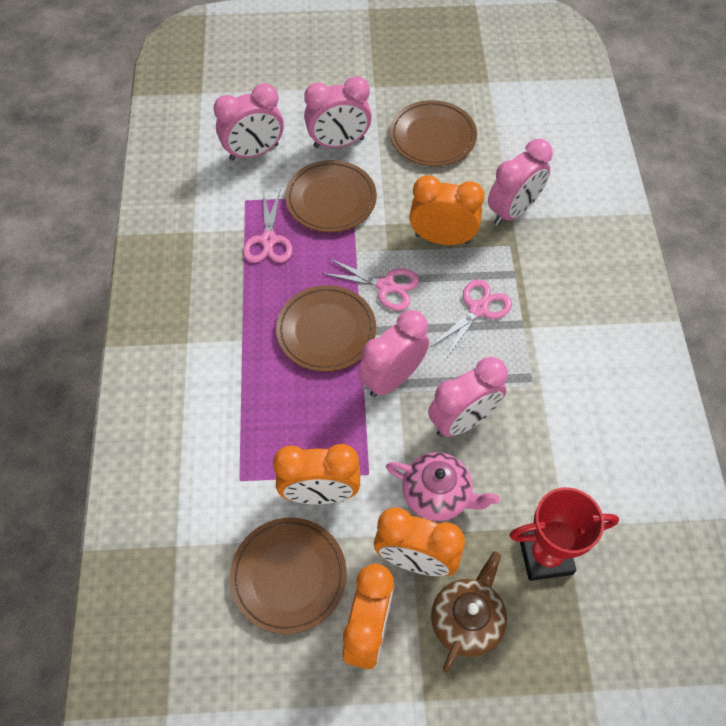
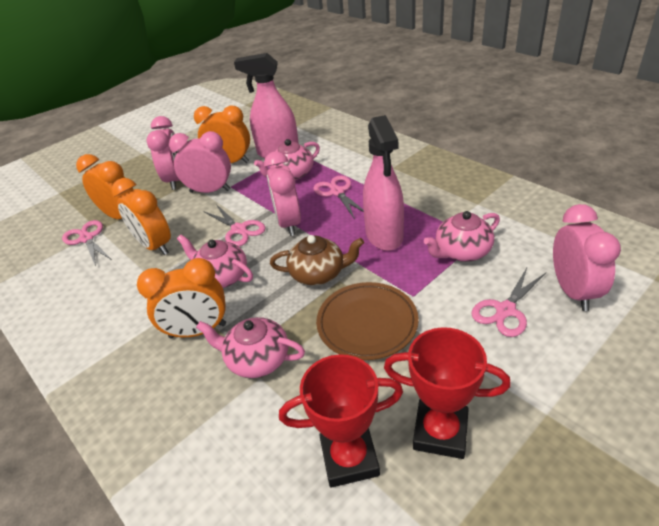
brown plate: [230,518,347,634] [276,285,376,372] [285,160,377,232] [390,100,477,166] = 4 -> [316,282,419,360] = 1
pink clock: [214,83,284,161] [304,76,372,148] [358,310,429,397] [428,357,508,437] [488,139,553,225] = 5 -> [146,116,180,190] [169,131,231,193] [264,151,301,236] [553,204,621,311] = 4
pink scissors: [243,189,292,263] [321,258,419,311] [430,279,512,359] = 3 -> [62,220,112,267] [203,204,266,246] [314,176,364,219] [471,266,546,337] = 4
pink spray bottle: none = 0 -> [234,53,299,159] [363,115,404,251] = 2
pink teapot: [386,452,500,521] = 1 -> [177,235,253,288] [196,317,305,378] [254,139,320,180] [424,211,500,262] = 4
red trophy: [509,487,619,581] = 1 -> [279,354,403,488] [384,327,511,459] = 2

